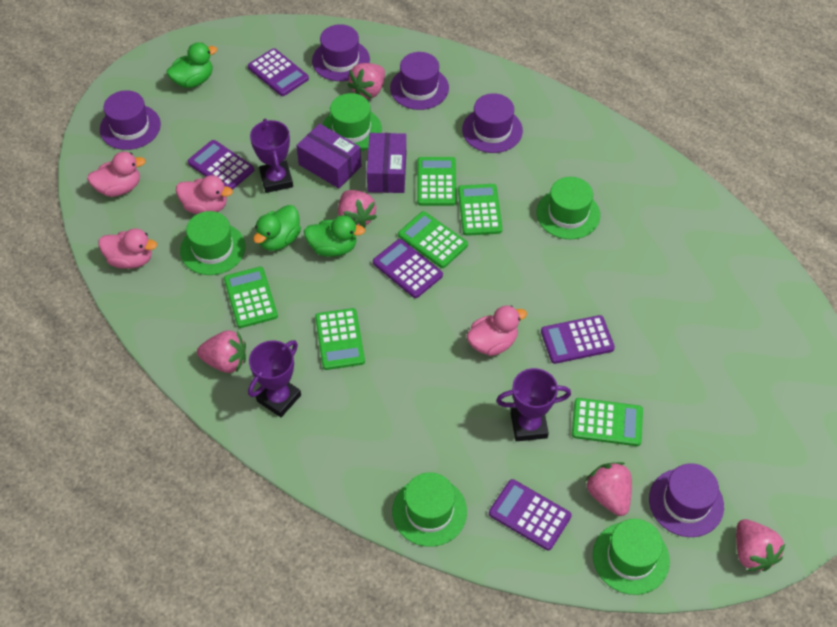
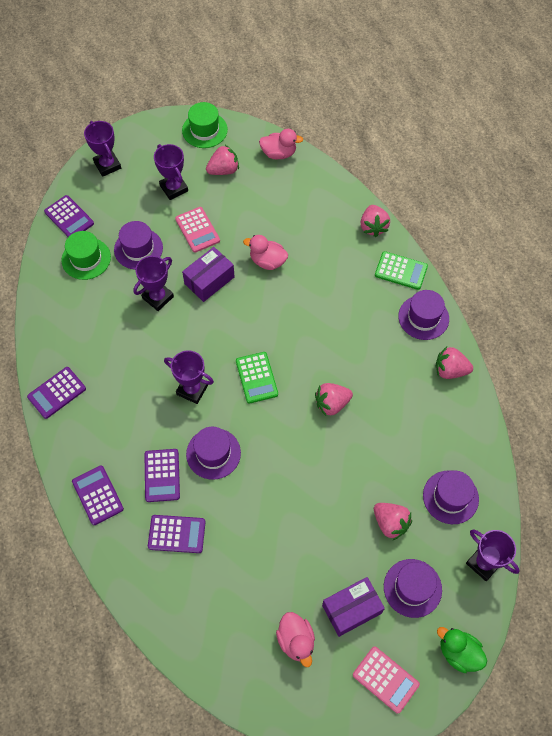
green calculator: [224,267,278,328] [315,308,365,370] [398,211,468,268] [417,157,456,206] [458,184,502,236] [572,398,643,446] = 6 -> [236,352,278,404] [375,251,428,290] = 2
green duck: [166,42,217,88] [253,205,301,251] [304,215,365,257] = 3 -> [437,627,487,673] = 1
green hat: [180,211,245,275] [322,93,382,151] [392,472,467,547] [537,177,600,239] [593,519,670,595] = 5 -> [61,231,111,280] [182,102,228,148] = 2
pink calculator: none = 0 -> [175,207,220,253] [353,646,420,713] = 2
pink duck: [87,152,146,197] [98,228,157,269] [176,175,233,214] [467,305,527,356] = 4 -> [243,235,288,270] [259,129,303,159] [276,612,315,667] = 3
purple trophy: [248,340,301,417] [250,119,293,193] [496,368,571,441] = 3 -> [84,121,121,177] [133,256,174,311] [154,144,188,200] [164,350,214,404] [466,529,520,581] = 5

